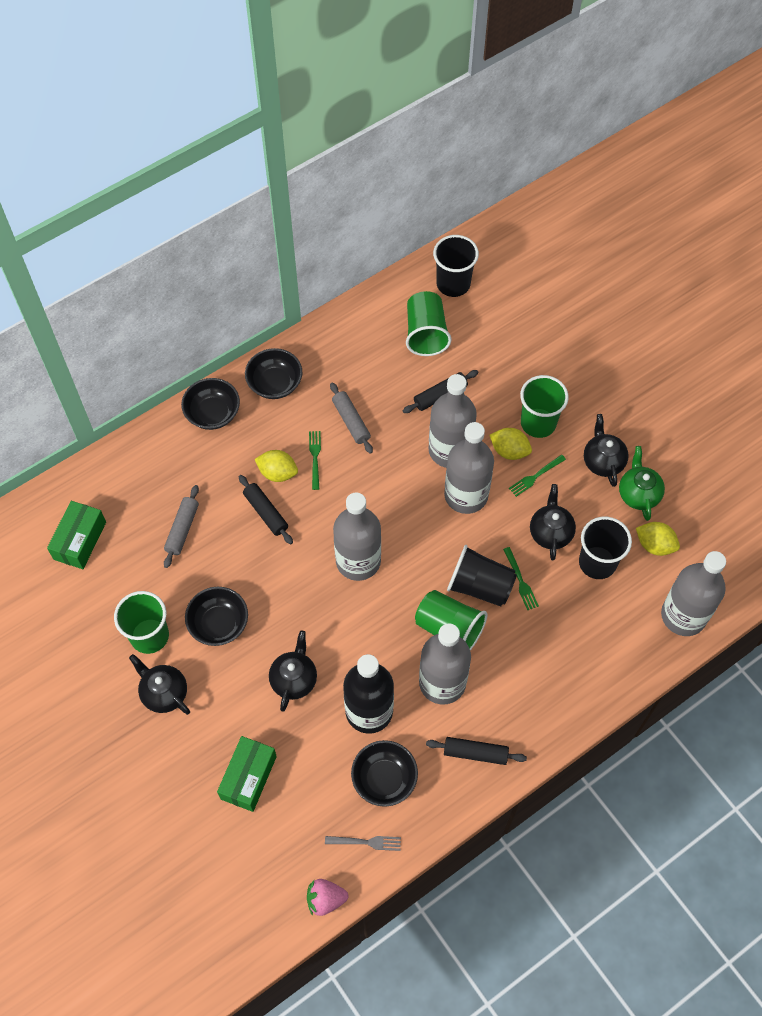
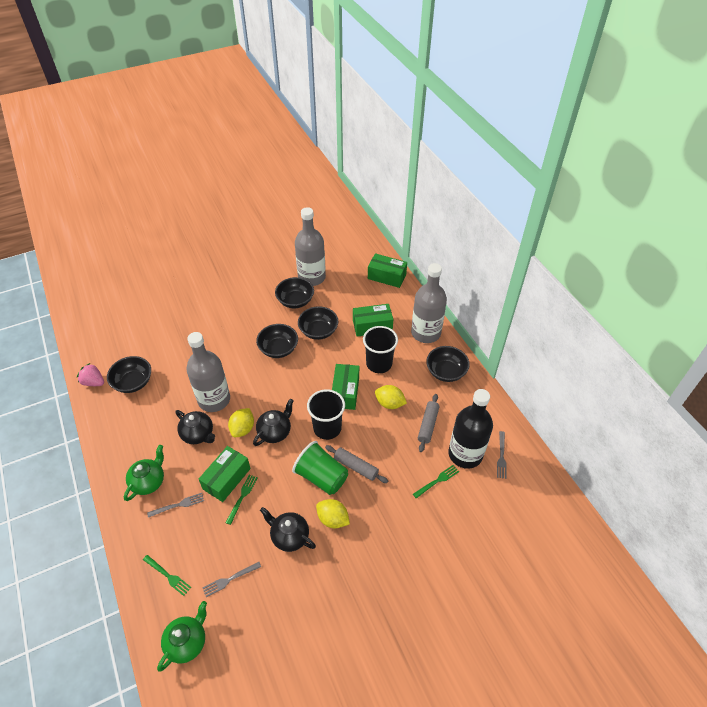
black bowl: [181,378,240,430] [185,587,248,646] [245,348,302,399] [351,740,418,807] = 4 -> [107,356,151,393] [256,324,298,358] [275,277,314,308] [298,306,338,340] [426,346,470,382] = 5
black cup: [433,235,479,297] [447,545,517,606] [579,517,632,579] = 3 -> [307,389,345,440] [363,326,398,373] = 2
black rolling pin: [239,475,293,544] [403,370,479,413] [426,737,527,765] = 3 -> none = 0
black teapot: [129,654,190,715] [269,631,317,712] [530,484,576,561] [584,414,629,487] = 4 -> [175,410,215,444] [253,399,294,446] [260,507,316,552] = 3
green box: [47,501,106,569] [217,736,277,812] = 2 -> [199,446,251,502] [332,364,359,410] [353,304,393,337] [368,253,407,288] = 4
green cup: [114,591,169,654] [406,291,451,356] [415,590,487,651] [520,375,569,438] = 4 -> [292,441,348,495] = 1
green teapot: [619,446,665,521] = 1 -> [124,445,164,501] [157,601,207,672] = 2
grey bottle: [333,492,381,581] [419,624,471,705] [428,374,477,468] [444,422,494,514] [661,551,726,636] = 5 -> [186,332,230,412] [295,207,326,286] [411,263,447,343] = 3
grey fork: [325,836,401,851] = 1 -> [147,493,204,518] [202,562,261,597] [497,431,507,479] = 3

